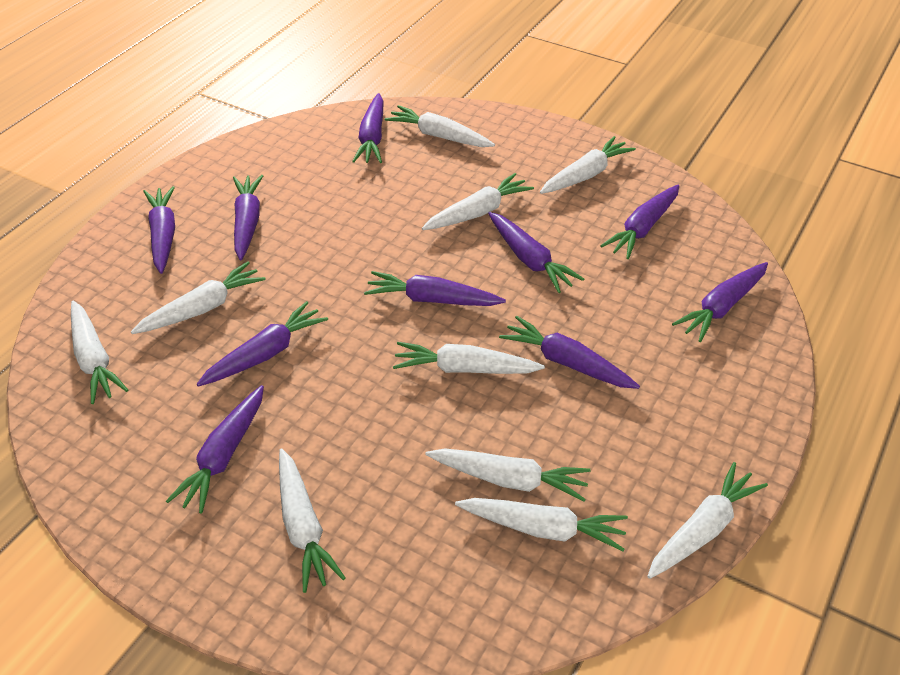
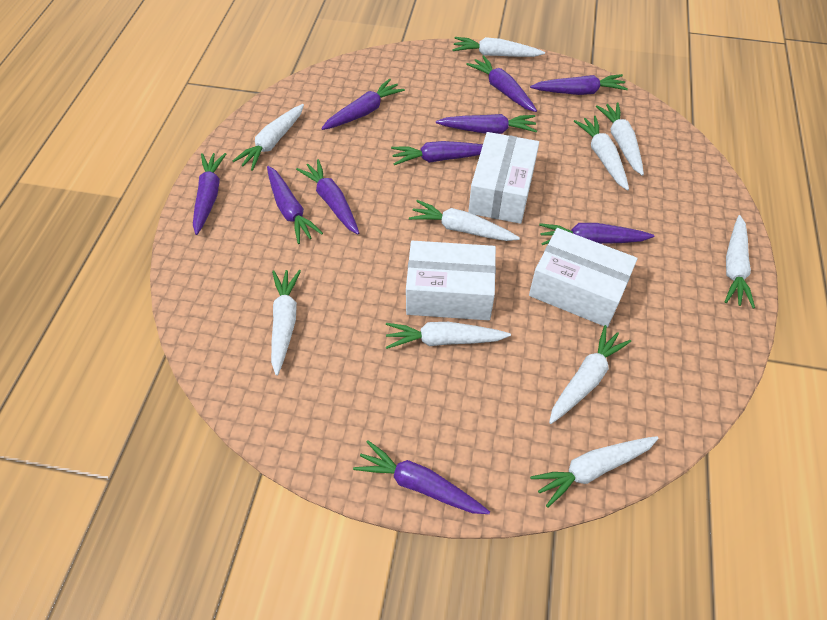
white box: none = 0 -> [406,241,496,320] [468,132,539,224] [529,228,637,327] = 3

